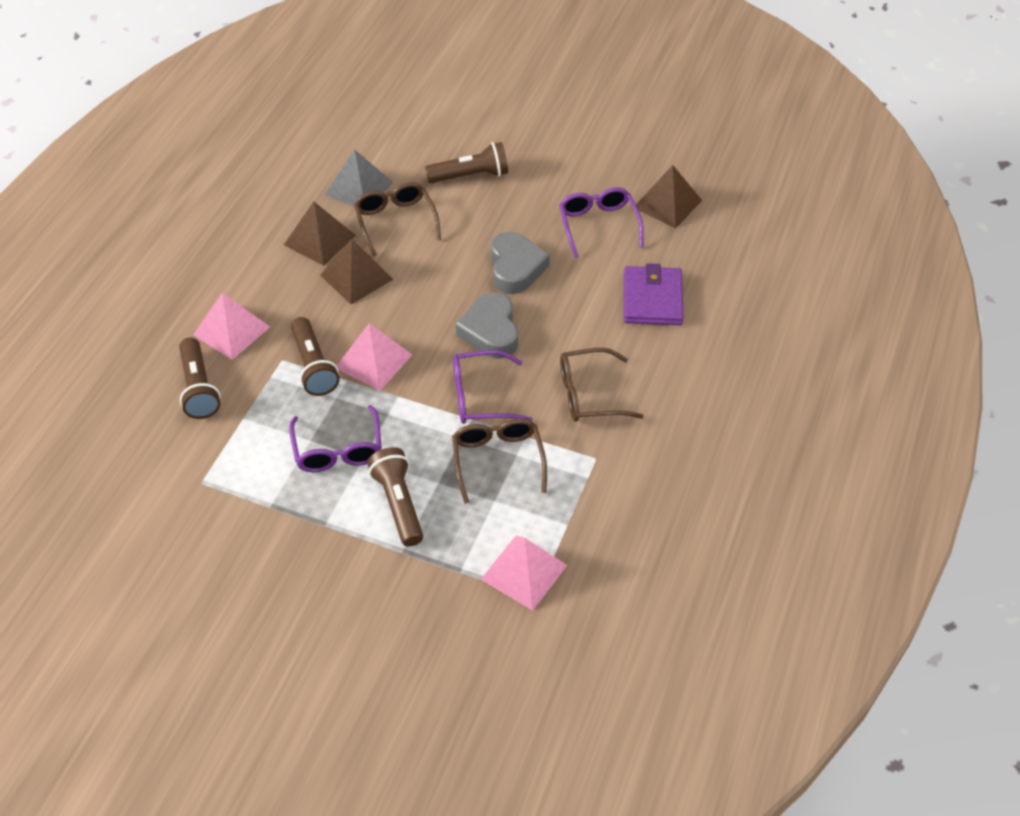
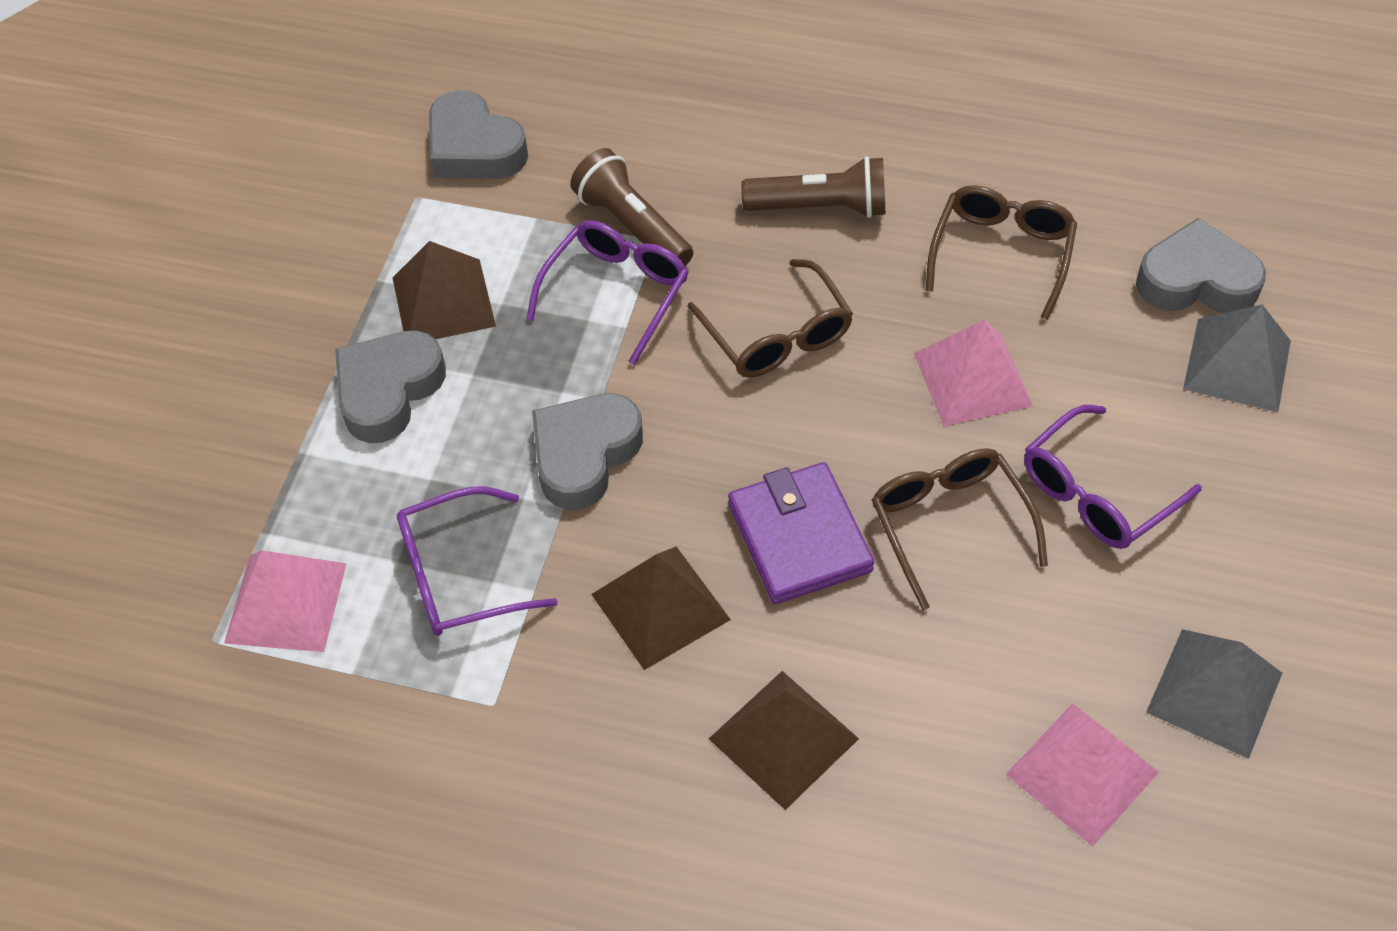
brown flashlight: [179,337,221,419] [291,317,340,396] [367,447,423,546] [425,142,508,183] = 4 -> [570,148,693,266] [741,156,886,218] = 2
grey heart: [456,292,518,359] [491,232,550,294] = 2 -> [335,330,446,443] [429,90,528,179] [532,393,643,510] [1136,218,1266,313] = 4
grey pyramid: [325,149,393,207] = 1 -> [1146,629,1282,759] [1183,305,1291,412] = 2

